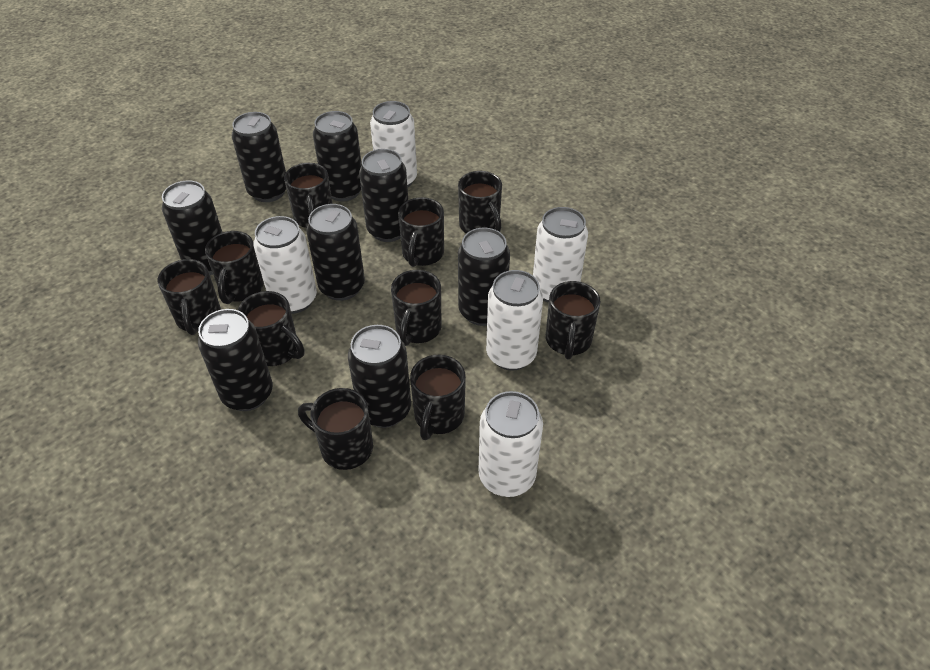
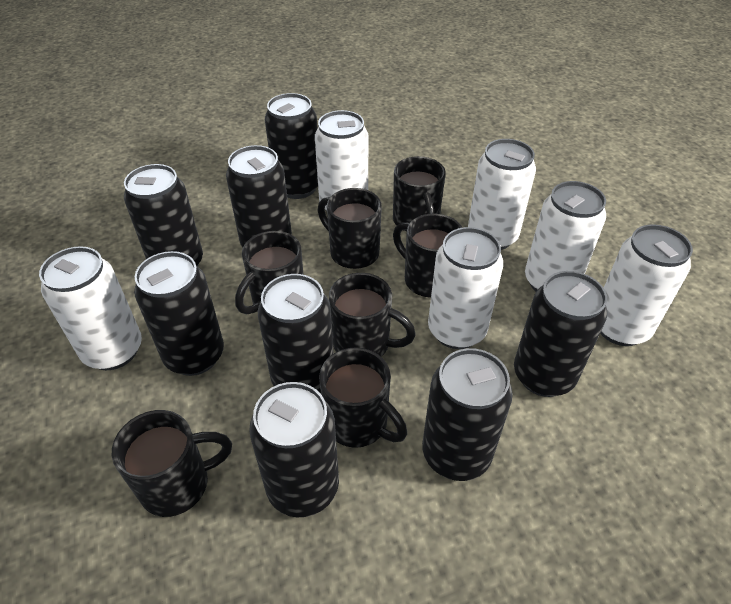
black mug: [157,259,221,335] [205,231,264,304] [238,291,304,366] [284,163,332,228] [298,388,373,470] [391,270,442,346] [398,197,444,267] [410,355,466,440] [458,171,502,233] [546,281,600,360] = 10 -> [112,410,232,517] [235,231,304,315] [317,188,382,269] [319,347,407,448] [329,273,416,357] [393,156,446,232] [393,214,463,298] = 7
white can: [253,216,317,314] [370,101,417,188] [479,391,543,497] [486,270,543,371] [533,207,588,303] = 5 -> [39,246,142,370] [315,110,368,211] [428,227,503,349] [468,139,536,250] [525,181,606,291] [600,224,693,346] = 6

